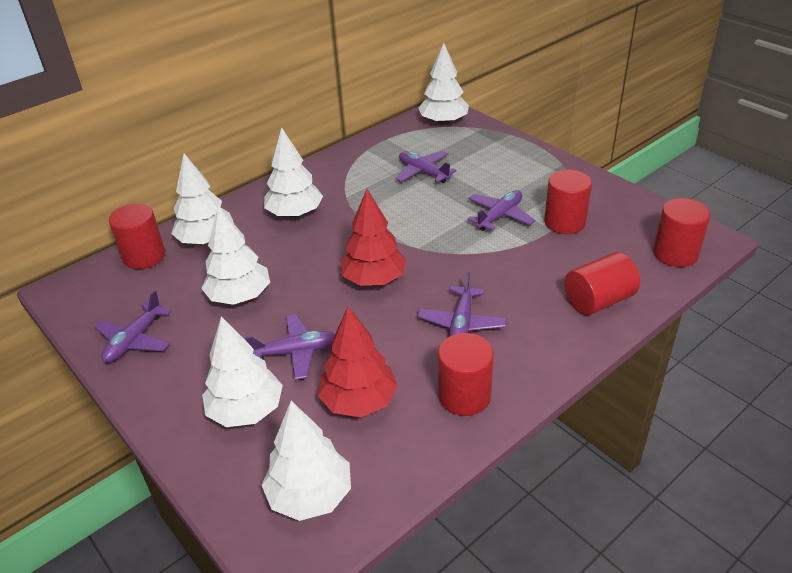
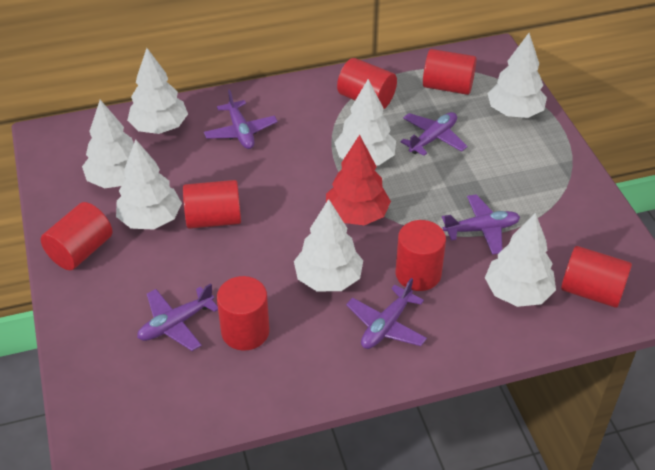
red cylinder: [109,203,165,269] [438,333,494,416] [544,170,592,234] [564,252,640,315] [653,198,711,267] = 5 -> [41,202,112,270] [183,180,241,229] [217,276,270,351] [337,58,397,110] [396,220,446,291] [423,49,477,95] [561,246,632,308] = 7
red tree: [318,306,398,417] [340,189,407,286] = 2 -> [326,135,391,225] = 1
white tree: [171,153,234,245] [201,206,270,305] [202,316,283,427] [262,401,351,521] [264,127,323,218] [418,43,469,125] = 6 -> [82,100,134,188] [116,139,182,230] [127,48,188,134] [294,199,363,291] [334,79,396,166] [485,213,556,307] [487,33,547,118] = 7

